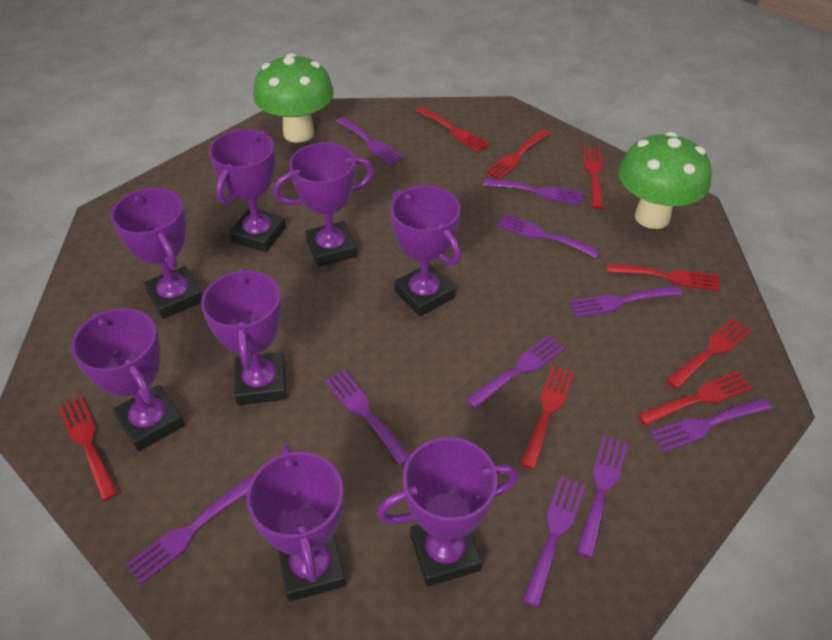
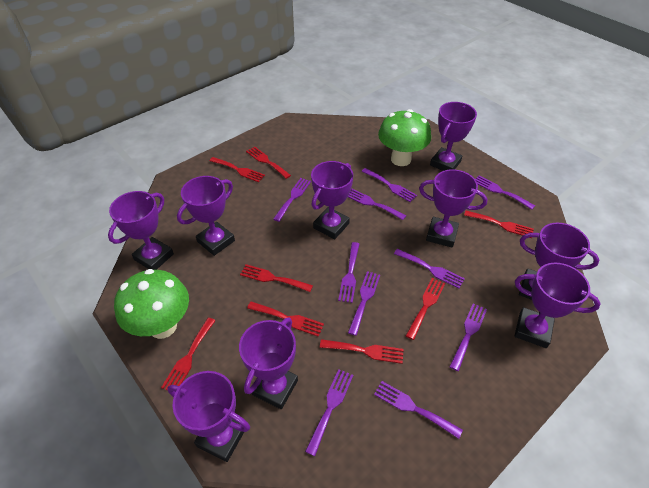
purple trophy: [71,308,185,451] [111,188,203,319] [201,268,287,405] [209,129,286,252] [246,444,346,601] [273,142,374,267] [377,437,518,586] [390,186,461,316] = 8 -> [108,191,174,270] [167,371,250,462] [177,176,235,256] [239,317,298,409] [311,161,353,239] [419,169,488,247] [430,102,477,171] [515,263,601,348] [519,223,600,300] = 9

